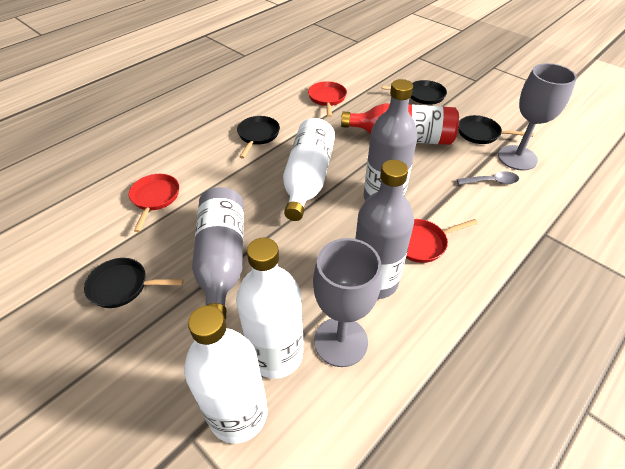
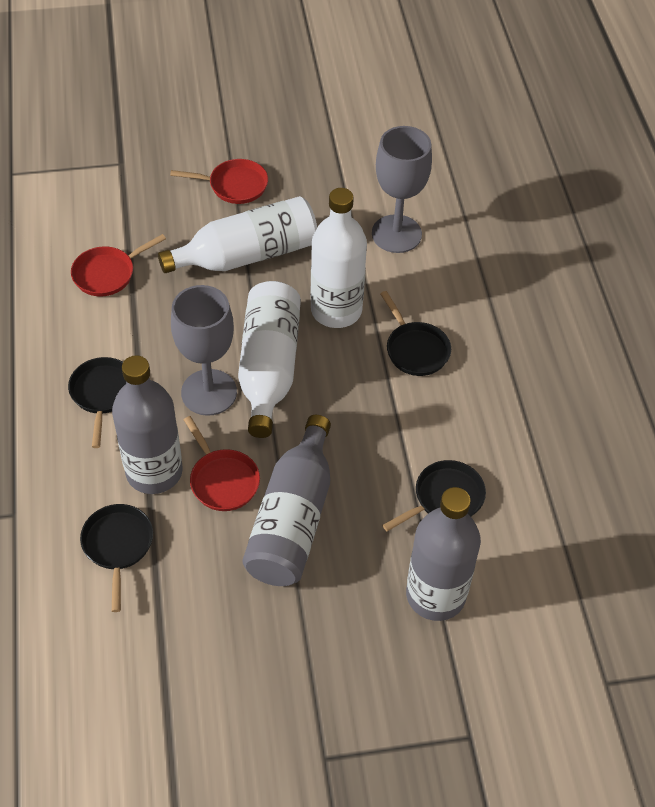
grey spoon: [457,171,519,185] = 1 -> none = 0
red bottle: [341,103,459,145] = 1 -> none = 0

